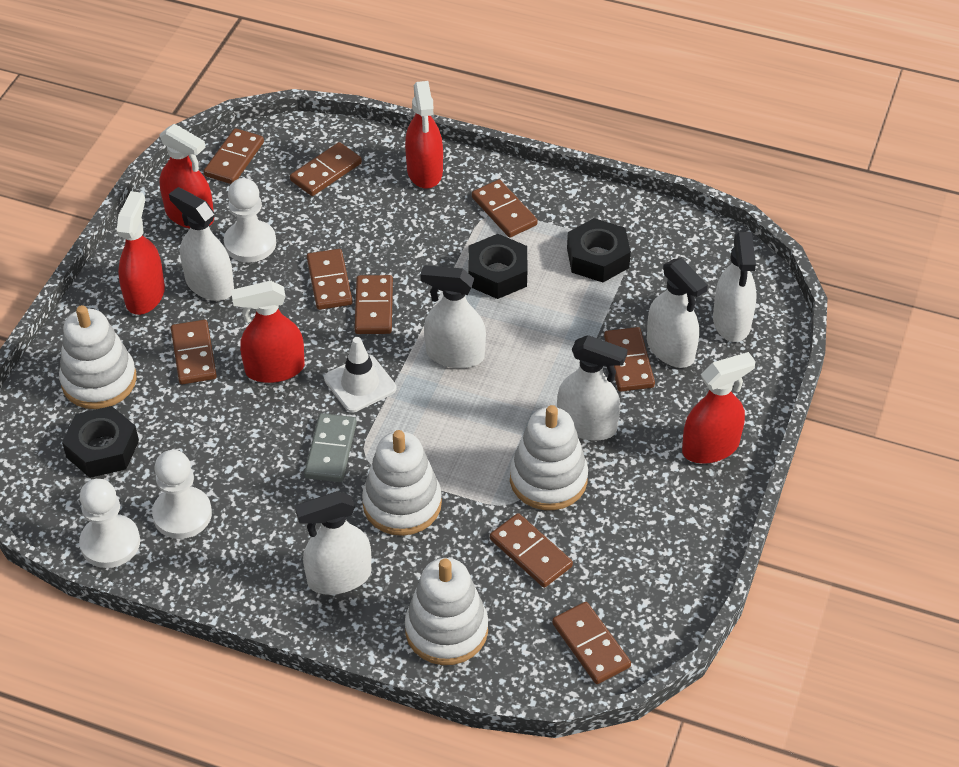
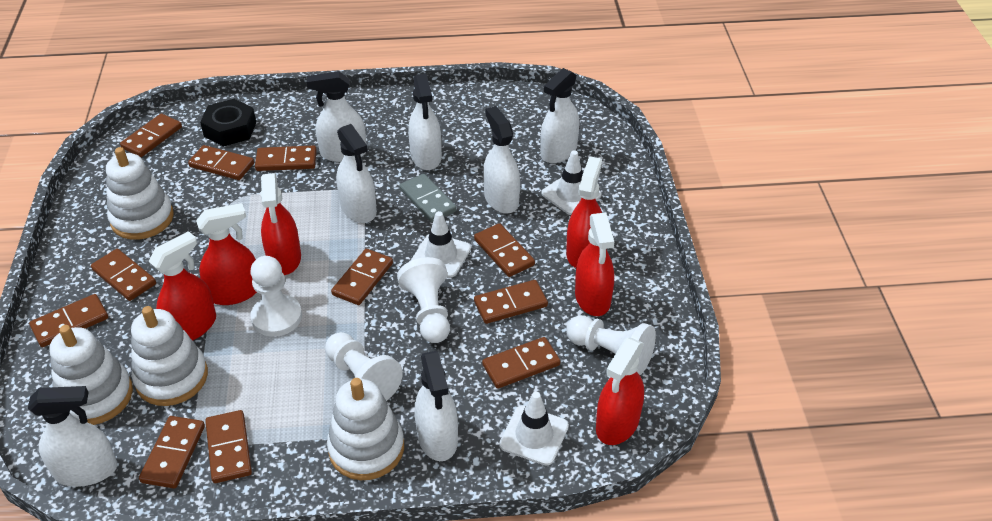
black nut: [62,406,139,478] [468,234,527,299] [567,218,631,282] = 3 -> [200,99,256,147] = 1
brown domino: [171,320,217,385] [204,128,264,184] [290,142,362,196] [307,249,353,310] [355,275,393,334] [472,179,538,238] [490,513,573,588] [552,602,631,684] [604,327,655,392] = 9 -> [29,294,108,347] [91,249,156,301] [120,114,182,157] [139,416,205,488] [188,145,254,180] [205,410,252,483] [255,145,317,171] [331,249,393,305] [474,223,535,277] [474,280,548,324] [482,337,560,389] = 11
red spray bottle: [117,191,165,315] [159,124,214,229] [231,281,305,383] [405,81,443,189] [682,352,756,464] = 5 -> [149,231,216,340] [196,203,257,305] [260,173,301,275] [566,156,602,268] [575,213,614,316] [596,338,644,445] = 6
white pawn: [79,479,140,568] [152,450,212,539] [224,178,276,262] = 3 -> [250,256,302,337] [325,332,403,401] [397,257,450,343] [566,315,656,375] = 4
white spray bottle: [169,187,234,301] [295,491,371,595] [420,265,486,368] [557,335,628,441] [647,258,708,368] [713,232,757,342] = 6 -> [28,386,117,487] [307,71,367,162] [336,124,377,223] [408,73,442,170] [415,351,458,461] [483,106,520,214] [540,68,579,163] = 7
white traffic cone: [324,337,396,412] = 1 -> [411,211,471,278] [499,392,569,466] [542,150,602,215] = 3

